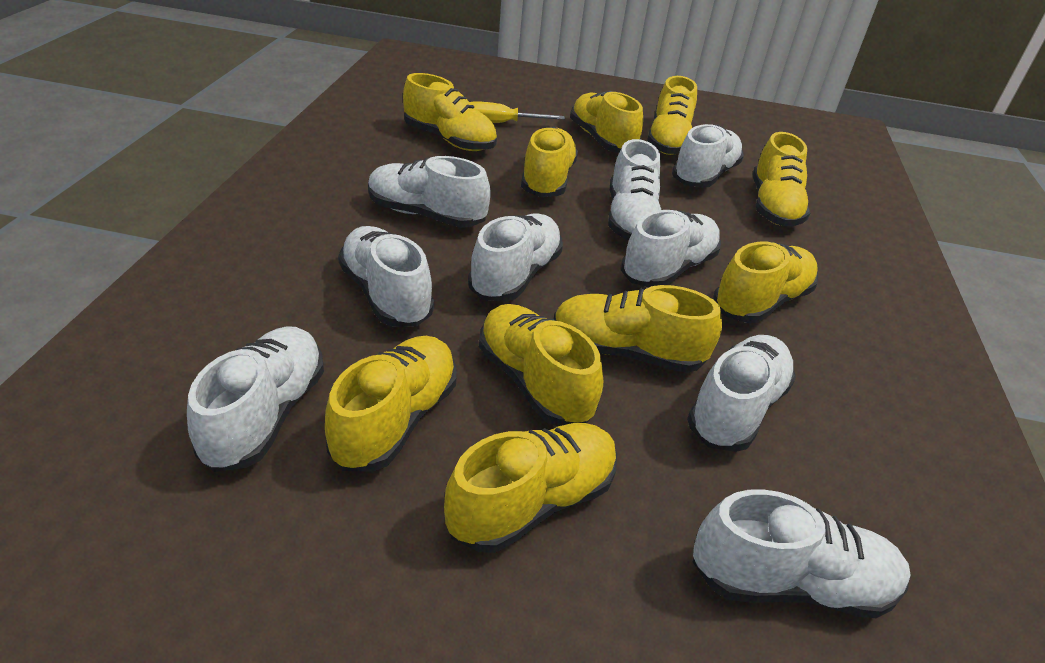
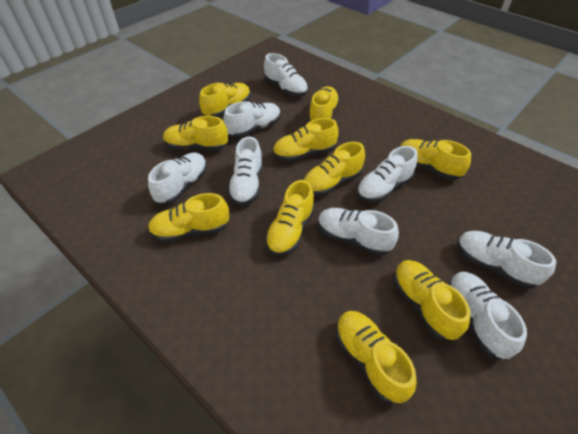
white shoe: [187,326,324,472] [338,226,434,327] [368,156,491,228] [468,213,563,302] [608,139,661,240] [621,210,721,287] [672,124,744,188] [687,335,796,452] [692,489,910,618] = 9 -> [148,152,207,204] [223,101,281,138] [228,137,263,206] [264,53,308,96] [318,208,399,256] [357,146,418,202] [448,272,527,360] [457,231,556,289] = 8
yellow screwdriver: [470,101,565,123] = 1 -> none = 0

